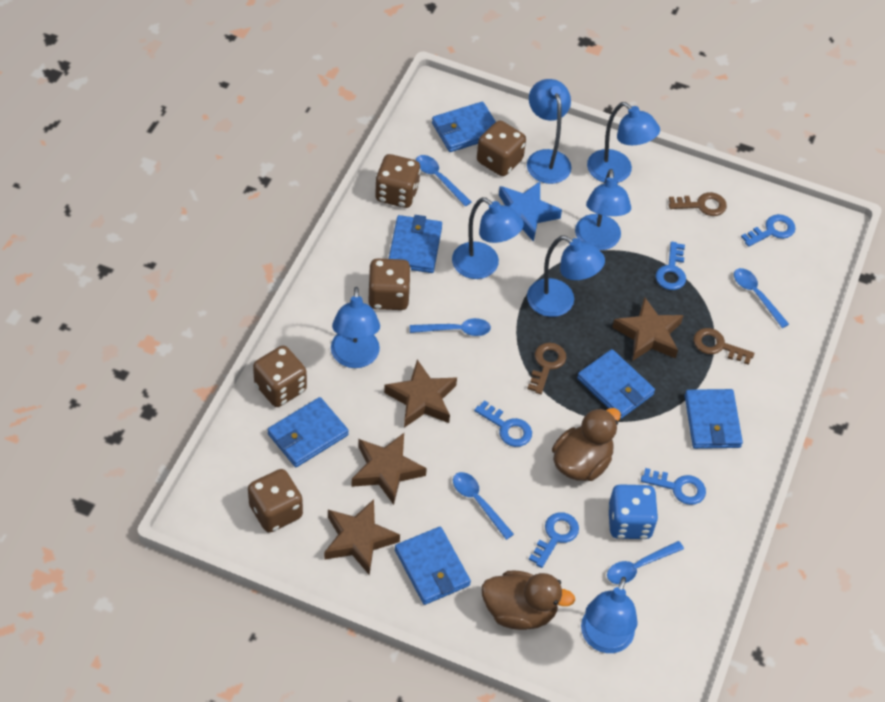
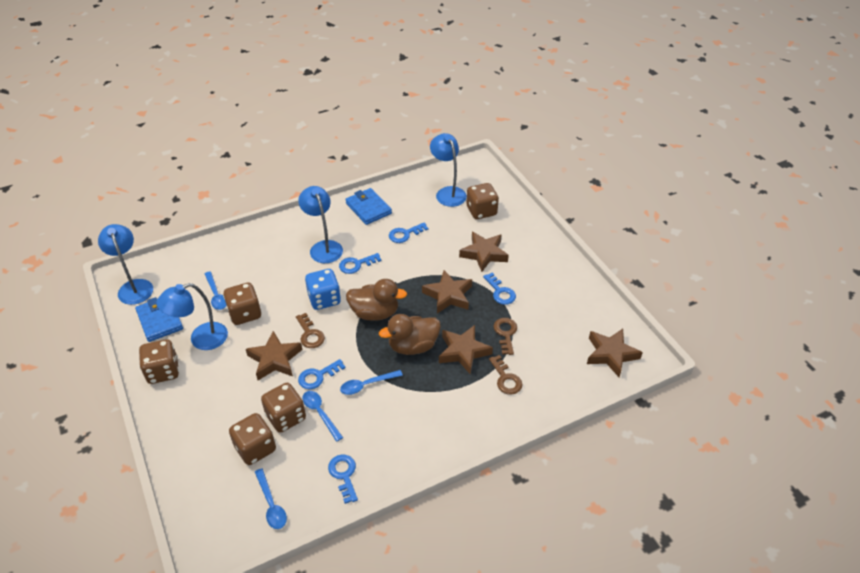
blue lamp: [331,287,380,368] [452,197,524,279] [527,79,572,184] [527,236,605,317] [575,169,631,250] [581,577,638,653] [587,102,660,183] = 7 -> [98,224,153,305] [156,283,228,350] [298,186,343,263] [430,133,467,207] = 4
blue spoon: [410,318,491,336] [416,155,471,206] [453,472,514,540] [607,541,684,584] [734,268,789,328] = 5 -> [205,271,226,310] [255,468,287,529] [302,391,343,442] [340,370,403,395] = 4
blue star: [499,181,562,242] = 1 -> none = 0
blue wallet: [267,397,349,467] [389,215,442,273] [395,527,471,605] [432,102,496,152] [577,349,655,419] [685,389,743,449] = 6 -> [135,297,183,342] [345,188,392,225] = 2
brown star: [324,499,400,575] [352,433,427,505] [384,360,457,428] [612,297,684,361] = 4 -> [246,331,302,380] [422,270,472,314] [439,325,493,374] [459,232,509,272] [587,329,643,377] = 5

